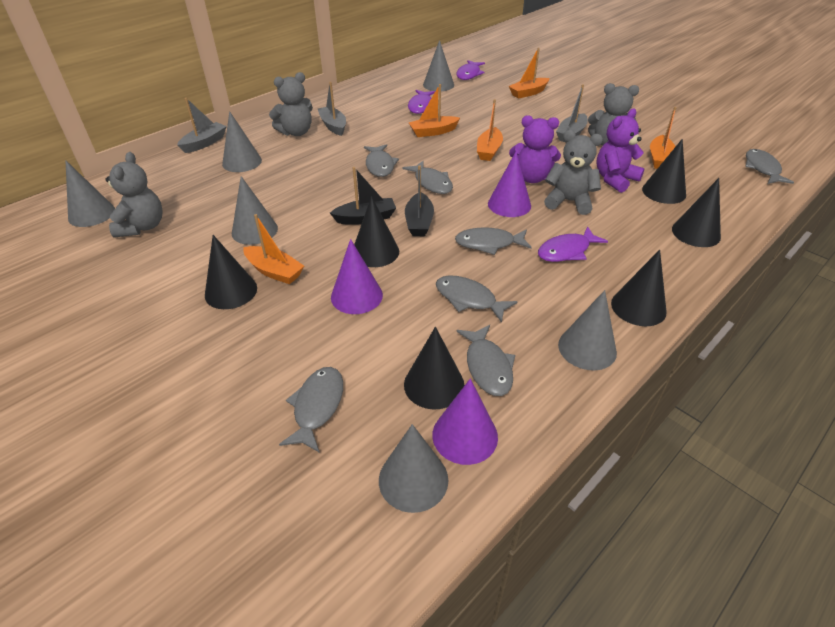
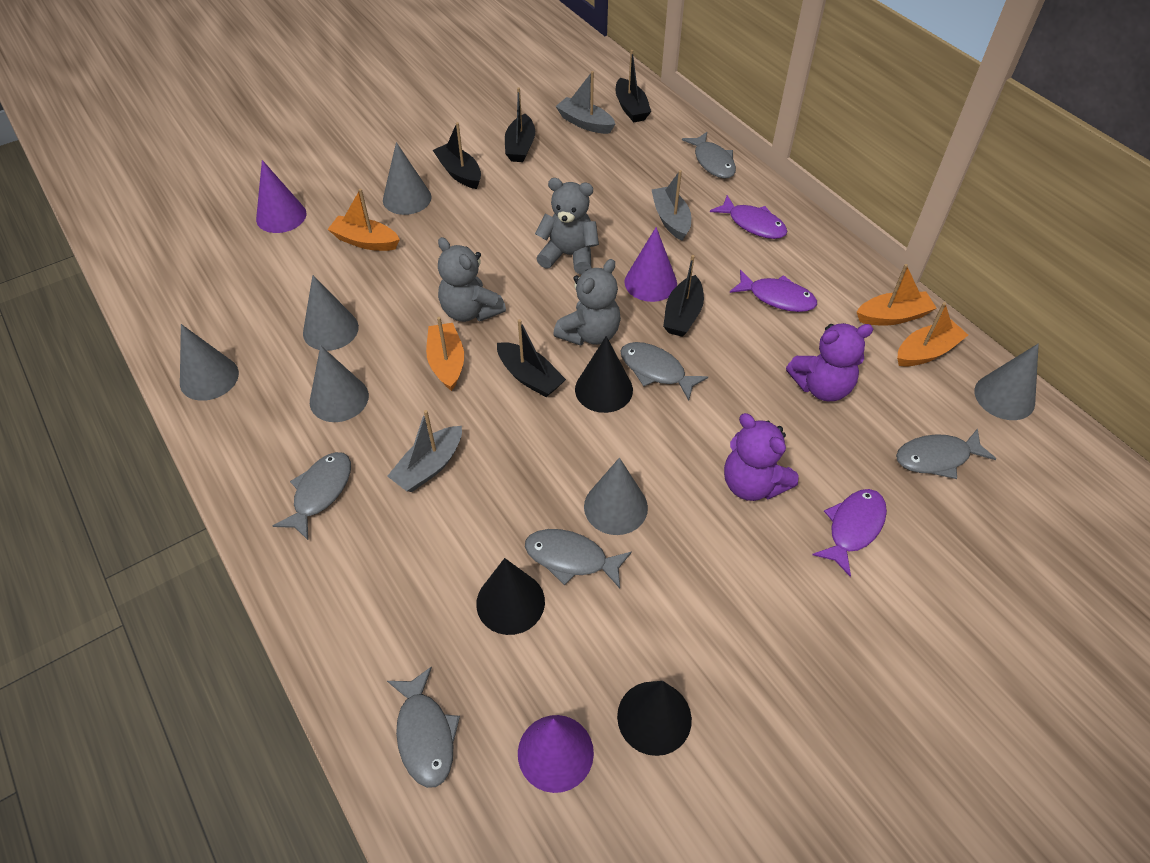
black boat: [330,167,396,225] [405,165,434,236] = 2 -> [433,122,481,189] [497,319,566,397] [505,87,535,162] [616,50,651,123] [663,255,704,337] = 5
black cone: [205,235,257,309] [354,196,399,267] [404,327,465,409] [611,250,667,326] [642,139,686,204] [672,178,721,247] = 6 -> [476,558,545,635] [575,336,633,413] [617,681,692,756] = 3
grey fish: [279,367,343,453] [364,144,399,177] [403,161,453,194] [436,275,517,323] [455,227,532,255] [456,325,515,396] [745,149,794,184] = 7 -> [273,452,351,540] [387,666,460,788] [525,529,632,588] [620,342,708,401] [682,132,736,178] [896,428,996,479] = 6
grey teddy bear: [105,152,163,238] [269,72,313,136] [544,130,603,215] [588,83,639,146] = 4 -> [438,237,506,322] [535,178,599,274] [553,259,621,346] = 3
orange boat: [243,214,304,284] [409,84,460,137] [477,99,503,161] [509,48,549,99] [650,107,677,169] = 5 -> [327,189,400,251] [426,317,464,391] [857,264,936,326] [897,302,968,367] = 4

